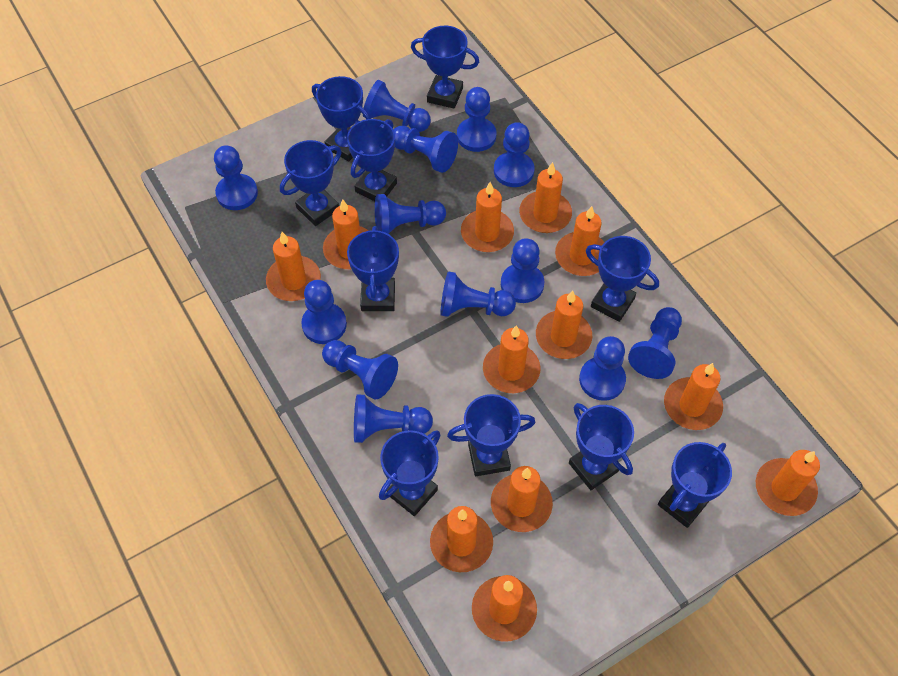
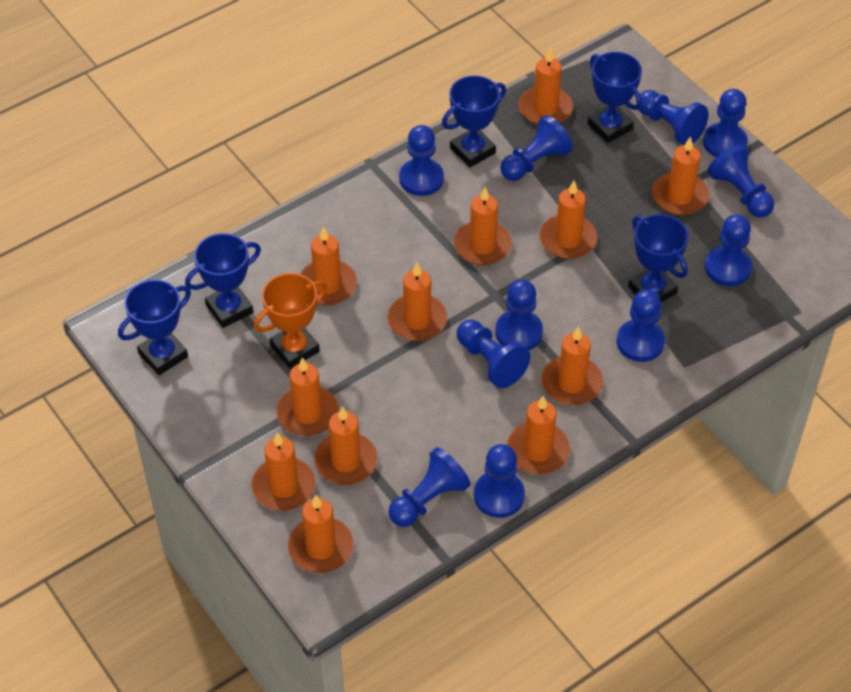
blue pawn: [214,145,258,210] [301,280,347,344] [322,340,398,400] [354,395,433,443] [363,80,431,132] [375,194,446,234] [393,126,458,173] [440,271,516,317] [457,87,496,152] [494,122,534,187] [501,238,544,303] [579,336,626,401] [628,307,682,379] = 13 -> [388,447,471,527] [399,125,444,196] [457,320,530,388] [474,444,525,518] [495,280,543,350] [500,115,573,181] [616,289,665,362] [636,90,708,145] [703,89,748,157] [705,214,752,286] [708,144,774,218] = 11
blue trophy: [280,140,342,226] [312,76,370,162] [347,119,397,201] [347,226,399,311] [379,430,441,516] [411,26,479,109] [447,394,535,476] [569,403,634,490] [586,236,659,322] [658,442,732,528] = 10 -> [118,279,191,375] [185,233,261,328] [442,75,506,167] [587,52,642,143] [628,214,689,302] = 5
orange trophy: none = 0 -> [254,273,327,369] = 1

